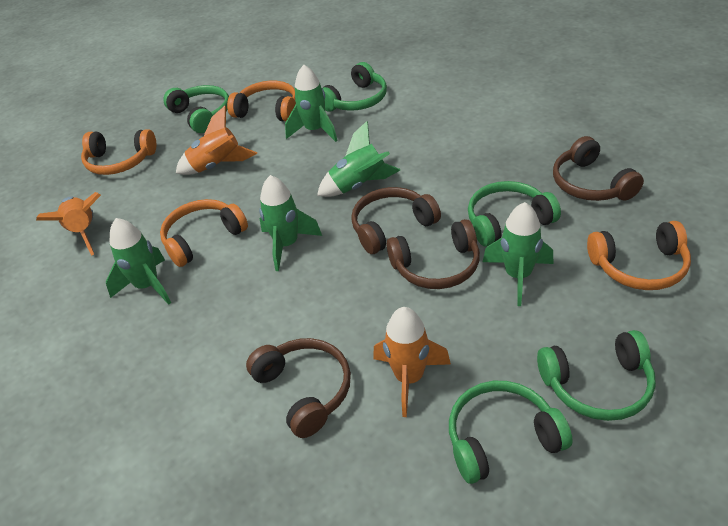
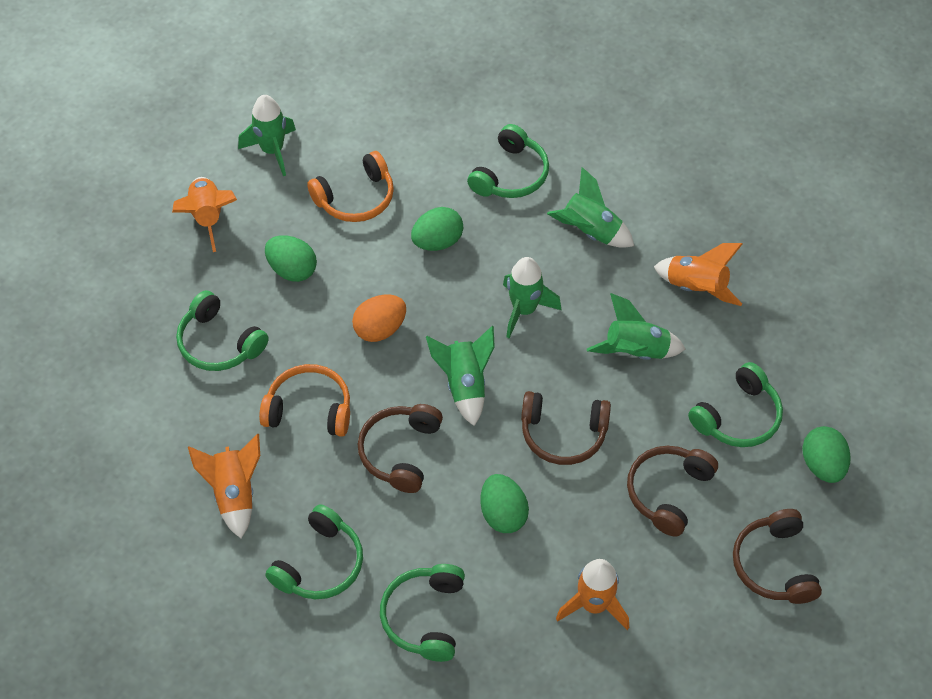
green egg: none = 0 -> [265,235,317,282] [411,207,463,251] [480,474,529,533] [802,426,851,483] = 4
orange egg: none = 0 -> [352,294,406,342] = 1
orange headphones: [81,129,156,175] [160,199,248,267] [227,81,296,122] [587,221,691,290] = 4 -> [259,364,350,437] [307,151,394,222] = 2
orange rocket: [36,192,101,256] [176,106,257,175] [373,307,451,417] = 3 -> [172,177,237,252] [188,434,260,538] [556,559,629,630] [654,243,742,306] = 4

